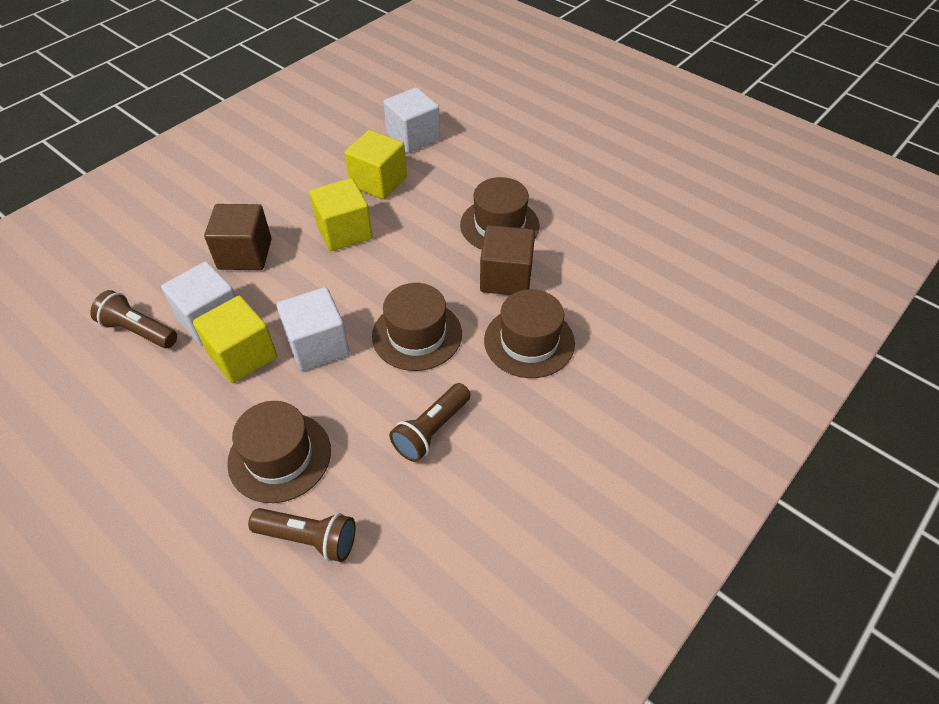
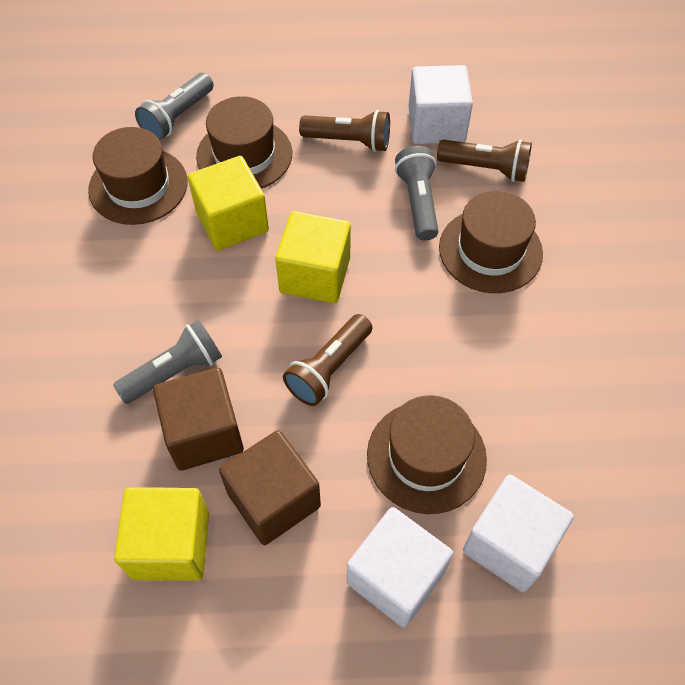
grey flashlight: none = 0 -> [113,320,222,404] [135,73,214,140] [395,146,438,241] = 3

